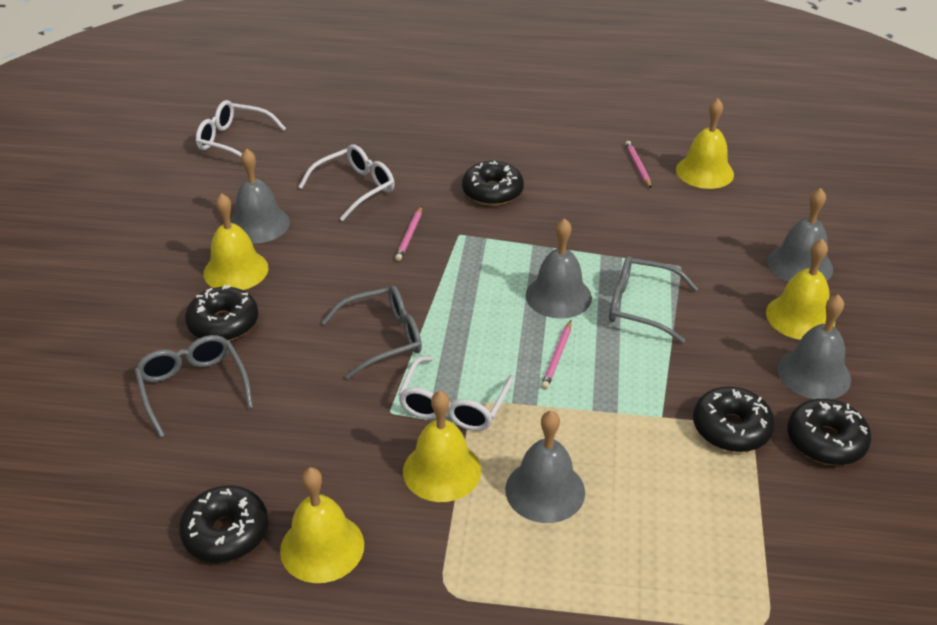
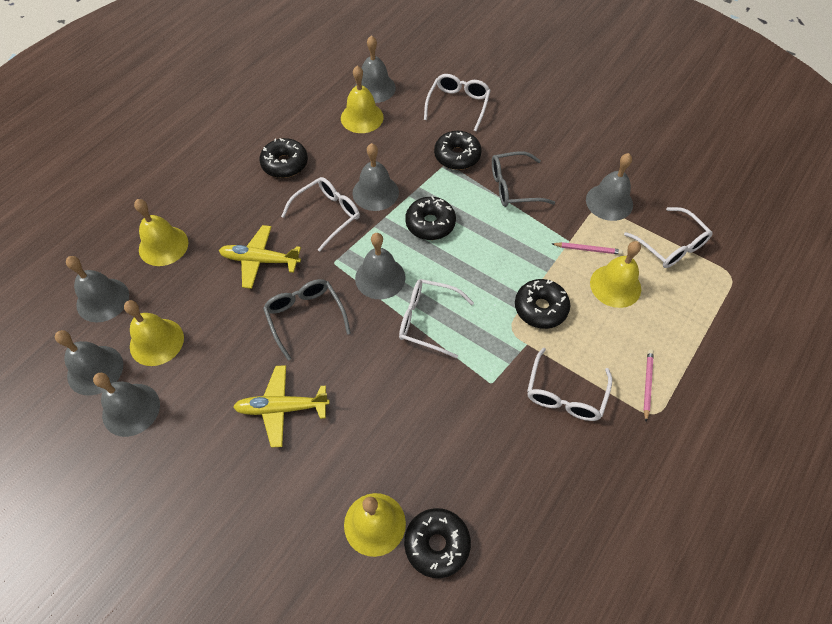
grey bell: [230,149,290,243] [505,411,585,523] [526,218,592,319] [768,188,833,282] [778,294,851,399] = 5 -> [55,330,123,396] [66,256,129,322] [93,373,160,437] [353,143,399,211] [355,35,396,103] [355,233,405,299] [586,153,633,221] = 7
grey glasses: [135,335,253,437] [322,285,422,379] [609,256,698,343] = 3 -> [263,279,351,360] [492,151,555,207] = 2
pink pencil: [395,206,422,261] [541,321,571,389] [625,141,651,188] = 3 -> [552,242,623,255] [644,350,654,422] = 2
white glasses: [196,100,286,157] [299,144,395,221] [398,356,514,431] = 3 -> [281,177,360,251] [399,279,474,359] [424,74,491,132] [527,348,612,421] [624,207,713,268] = 5
yellow plane: none = 0 -> [219,225,301,289] [233,365,330,448] = 2

